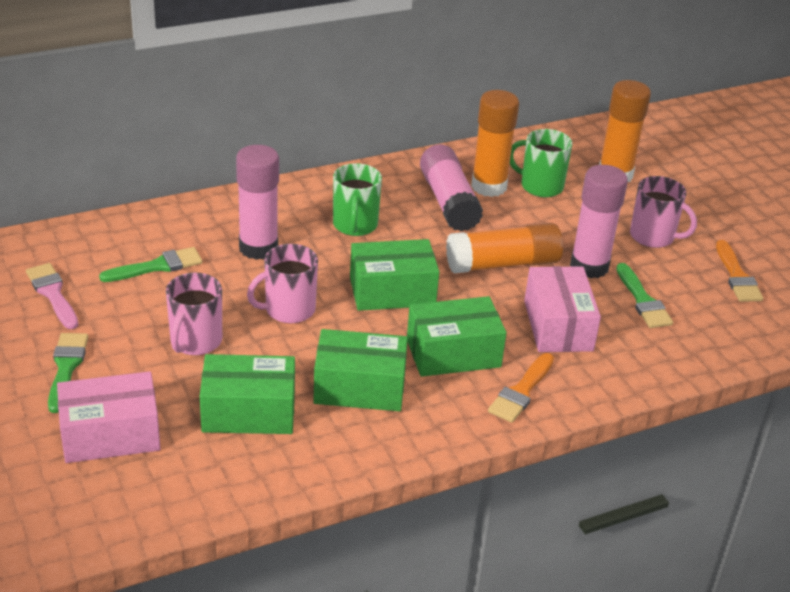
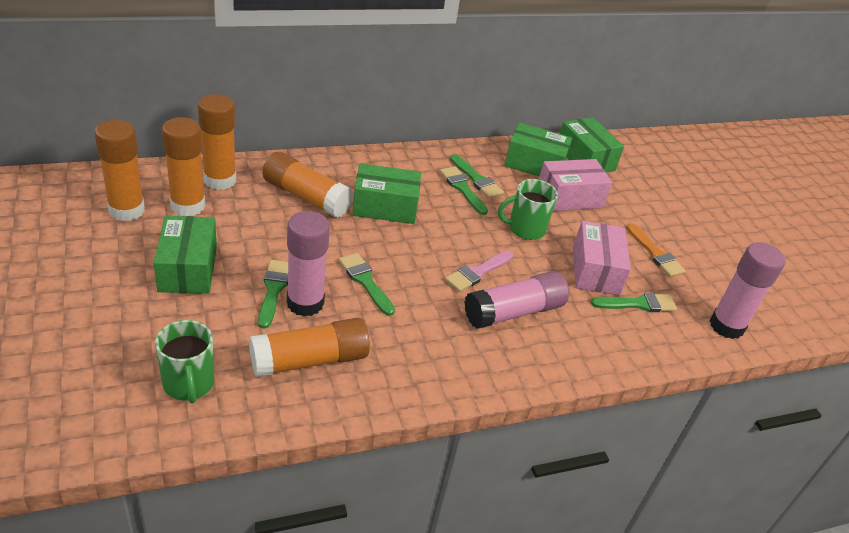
green brush: [48,333,88,413] [99,247,202,282] [616,263,673,328] = 3 -> [258,260,288,329] [339,253,395,316] [440,166,488,215] [450,154,504,199] [591,293,677,312] = 5
orange brush: [488,353,554,423] [716,240,763,302] = 2 -> [627,223,686,277] = 1
orange glue stick: [446,223,563,274] [471,90,519,197] [599,80,651,182] = 3 -> [94,120,145,221] [162,117,205,216] [198,94,236,190] [249,318,370,377] [262,152,353,218] = 5
pink mug: [166,273,222,355] [247,244,318,323] [630,176,697,248] = 3 -> none = 0

